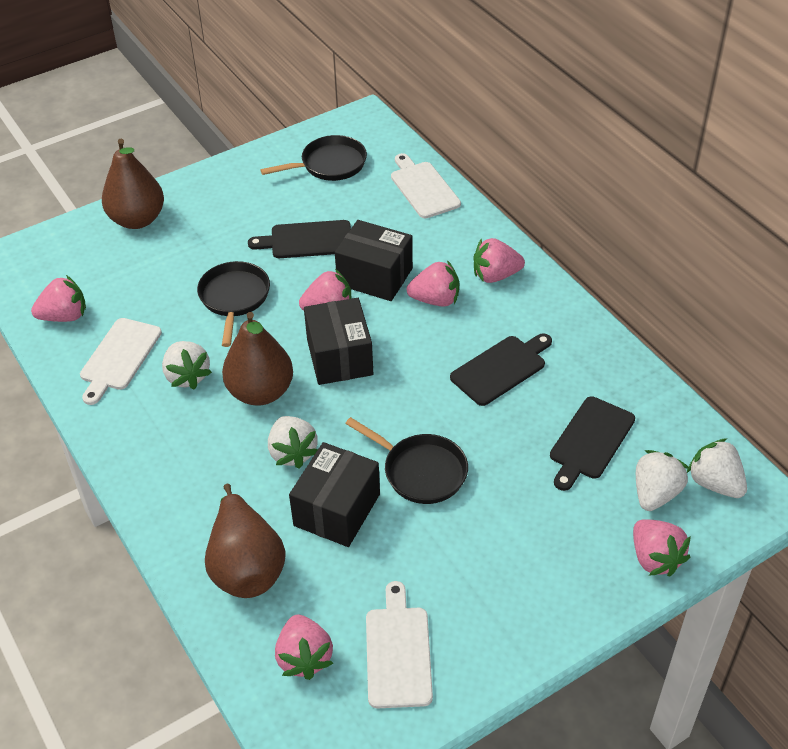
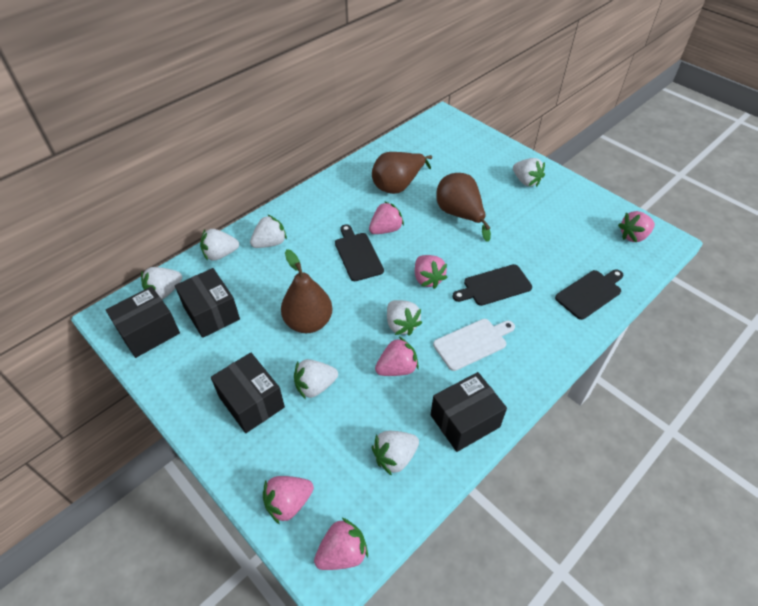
black box: [289,442,380,547] [304,298,373,385] [335,220,413,301] = 3 -> [106,286,180,358] [175,268,240,338] [211,352,285,433] [431,372,507,452] = 4
black pan: [197,261,270,347] [260,135,367,181] [345,417,468,504] = 3 -> none = 0
white cutting board: [80,318,162,405] [366,581,433,708] [391,153,461,218] = 3 -> [433,319,515,371] = 1
white strawberry: [162,341,212,390] [268,416,318,469] [636,450,689,511] [687,438,747,498] = 4 -> [141,267,182,299] [200,229,239,261] [250,214,287,248] [294,359,338,400] [372,431,419,476] [387,300,422,336] [513,158,545,187] = 7

